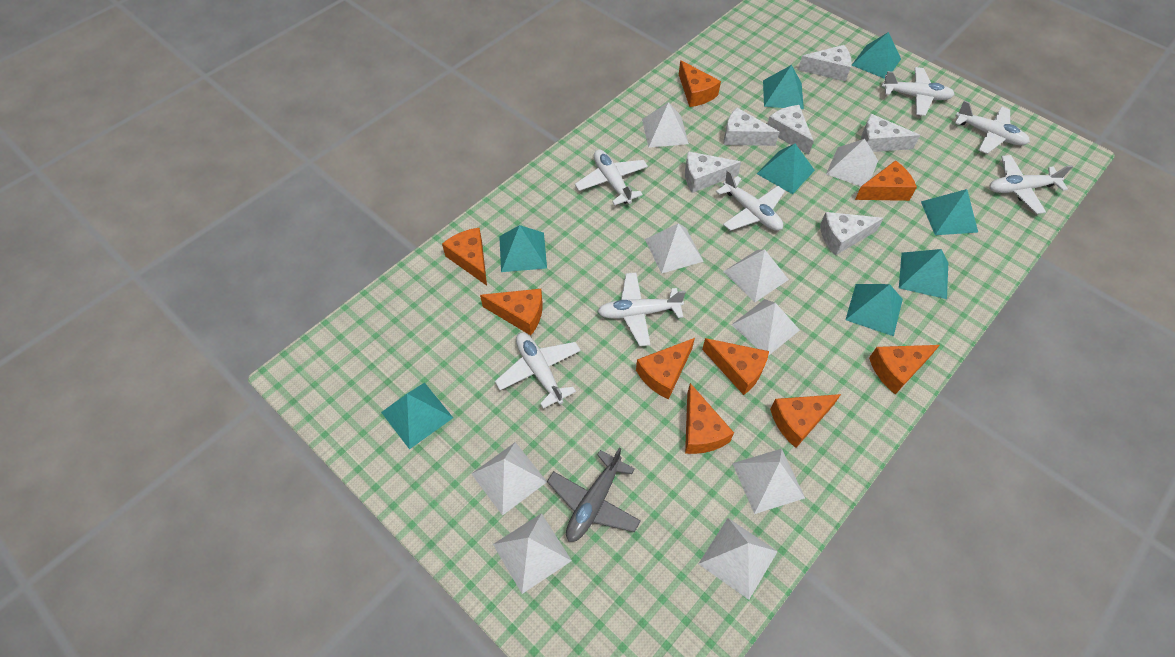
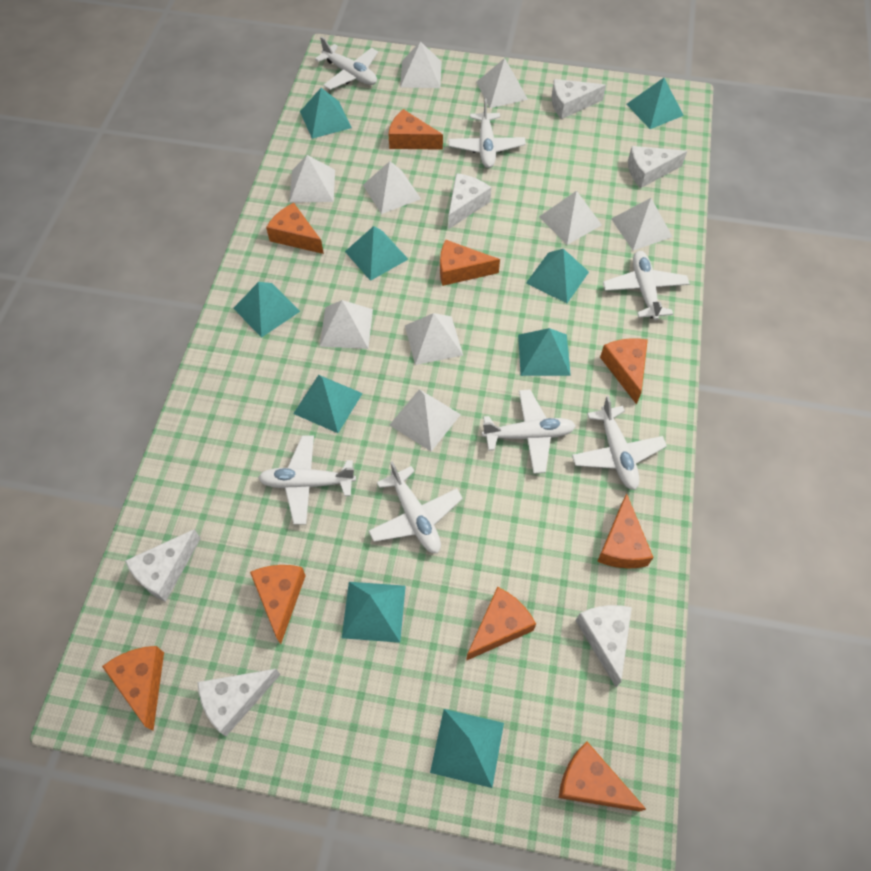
grey plane: [547,448,641,542] = 1 -> none = 0
turquoise pyramid: [381,382,453,449] [499,225,547,272] [757,144,815,194] [763,65,804,109] [845,284,903,336] [851,32,901,79] [899,249,948,299] [921,189,978,235] = 8 -> [233,282,300,338] [293,375,363,433] [300,88,352,139] [342,582,406,643] [345,226,408,281] [430,709,504,788] [518,328,571,376] [526,249,589,303] [626,78,684,129] = 9

